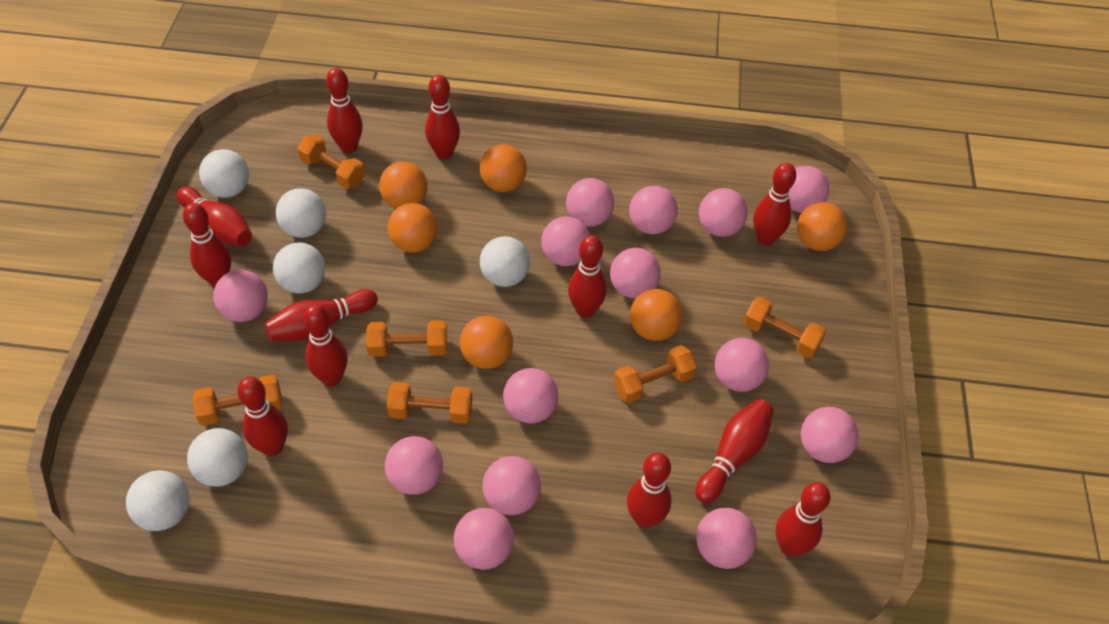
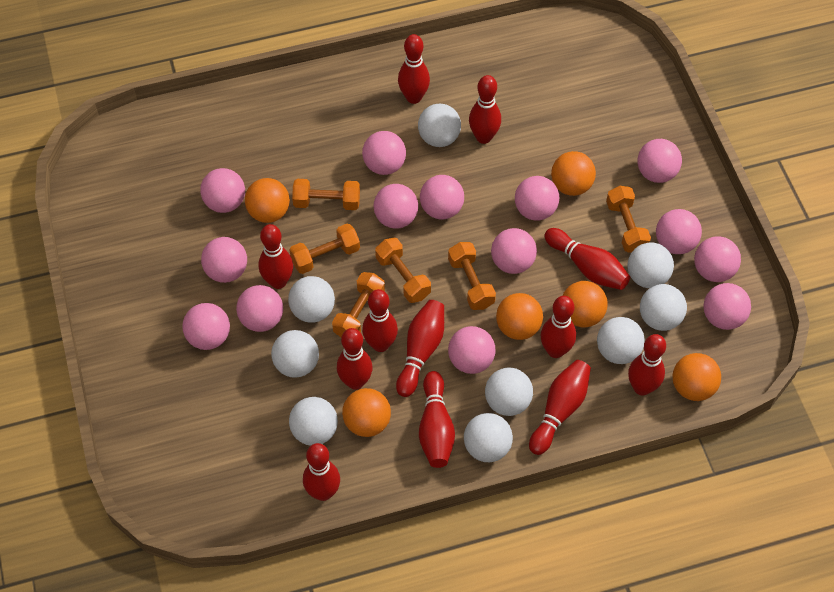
white ball: [126,471,190,531] [187,428,248,487] [199,149,249,198] [273,242,325,294] [276,188,326,238] [480,236,530,287] = 6 -> [271,330,319,378] [288,276,335,323] [289,397,338,446] [418,104,461,147] [464,413,513,462] [485,368,533,416] [597,317,645,364] [627,243,674,288] [640,284,687,331] = 9

